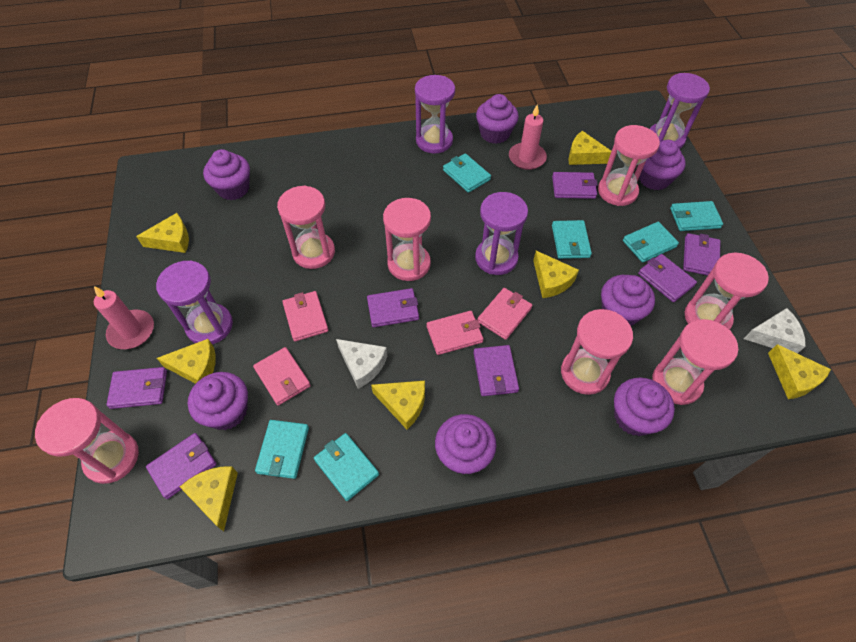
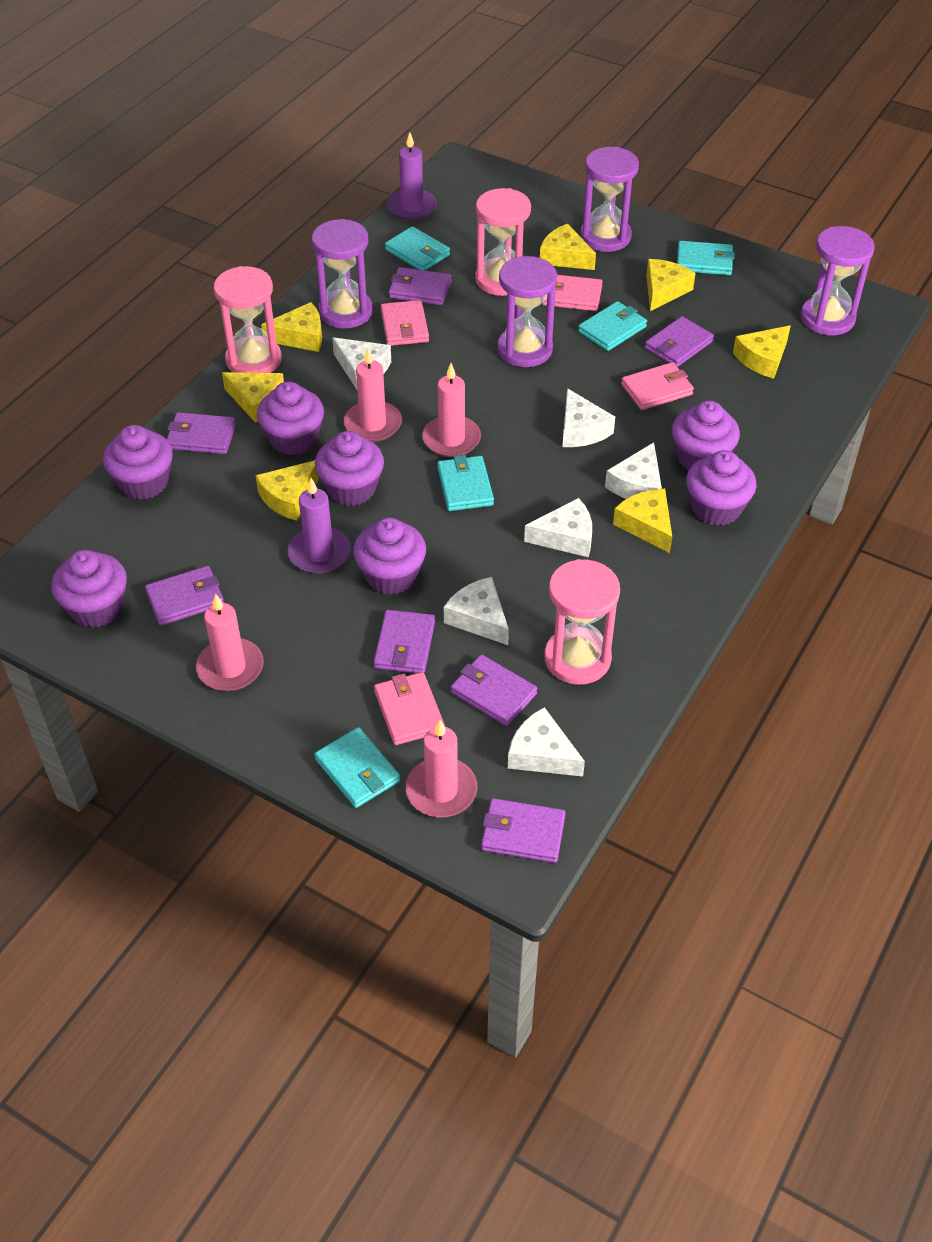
pink candle: [94,286,154,349] [509,104,547,170] = 2 -> [196,594,264,691] [344,348,402,442] [406,720,477,817] [422,363,481,457] = 4
pink hourglass: [35,398,139,484] [277,186,335,269] [383,198,431,281] [561,309,633,395] [598,125,660,206] [652,319,738,405] [684,253,769,330] = 7 -> [214,266,282,373] [475,188,531,296] [544,559,620,685] = 3
purple candle: none = 0 -> [288,478,351,574] [387,132,437,221] = 2
turquoise wallet: [255,420,309,479] [314,433,379,501] [443,153,491,193] [552,220,592,259] [623,222,679,263] [670,201,723,231] = 6 -> [314,727,400,808] [385,226,450,270] [437,455,494,511] [578,301,647,351] [677,241,735,275] = 5
white cheese: [336,339,387,389] [744,308,806,354] = 2 -> [332,337,391,390] [444,577,509,645] [508,707,585,777] [524,498,592,557] [562,388,615,447] [605,442,662,499] = 6

